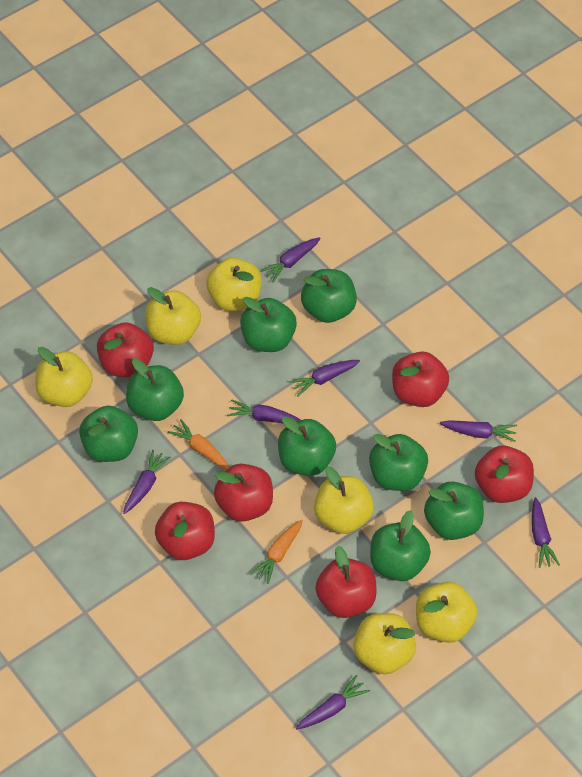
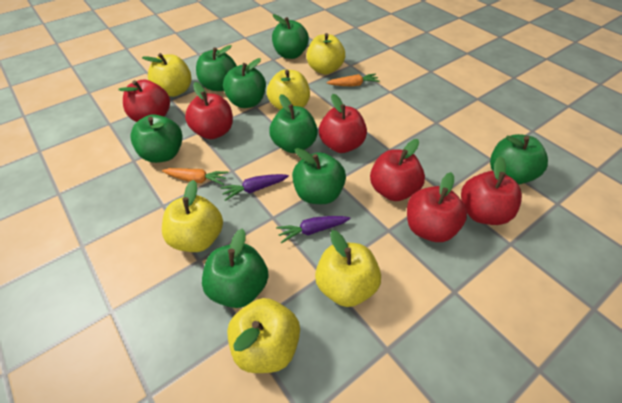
purple carrot: [123,450,171,514] [227,399,301,423] [260,237,320,283] [289,360,360,396] [296,675,370,730] [440,420,517,442] [532,497,560,568] = 7 -> [220,174,289,201] [276,216,350,243] = 2

